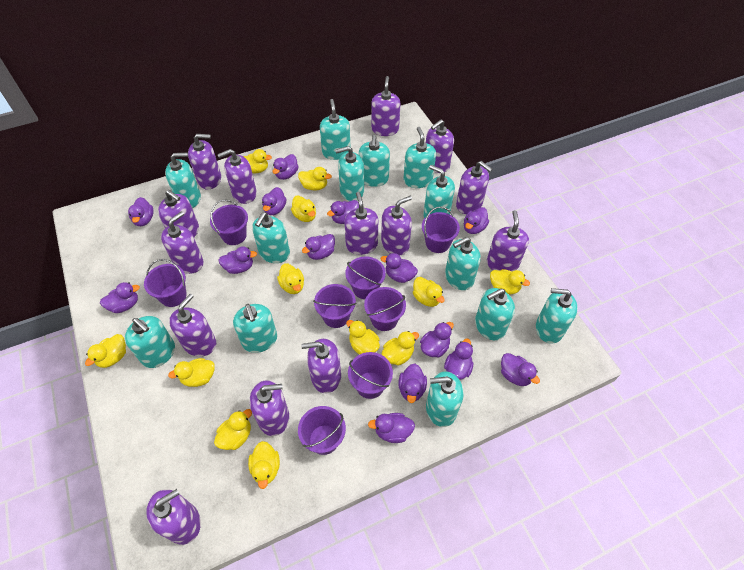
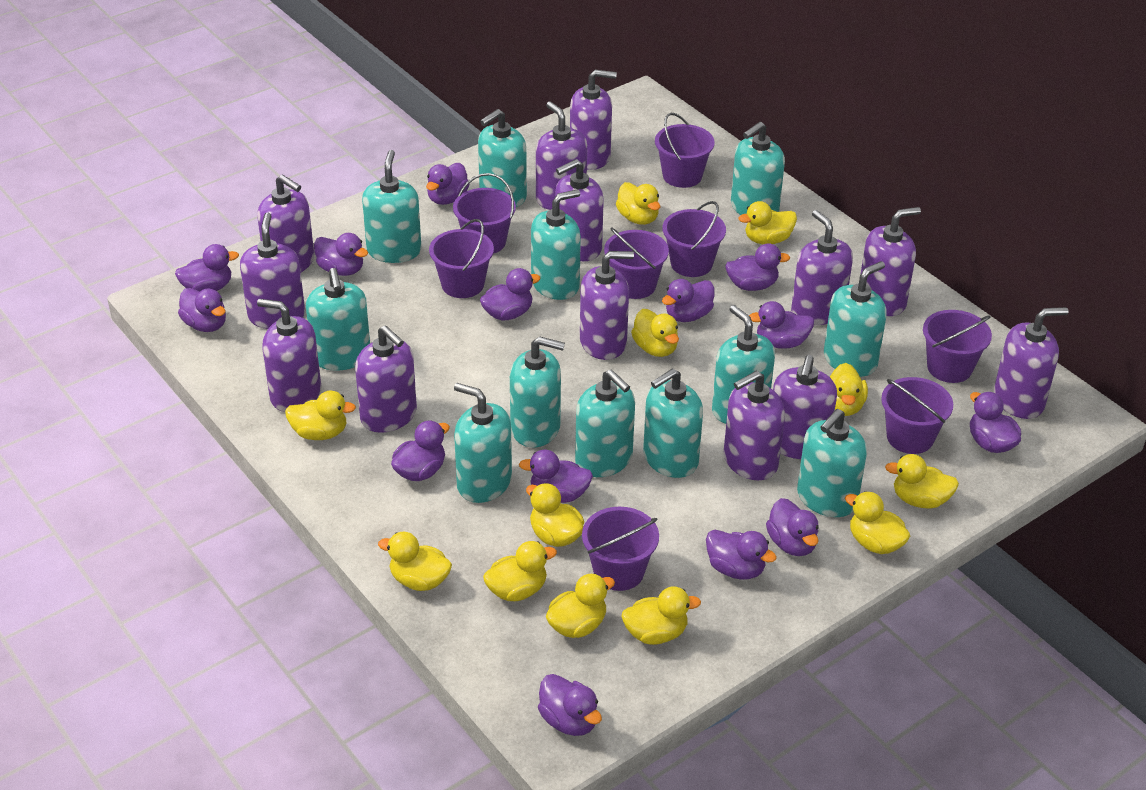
purple soap dispenser: [146,489,201,545] [158,190,199,237] [161,211,204,274] [169,294,216,357] [188,134,221,190] [218,149,257,204] [250,380,289,436] [301,339,341,393] [344,192,378,255] [371,76,401,136] [381,196,412,256] [426,120,454,173] [456,161,492,214] [487,210,529,272] = 14 -> [240,212,305,329] [257,175,314,272] [257,299,321,412] [355,325,417,433] [536,102,587,210] [555,159,604,261] [570,70,617,170] [580,251,634,360] [724,371,785,481] [773,355,837,459] [791,210,853,325] [860,207,921,316] [994,307,1068,419] = 13
turquoise soap dispenser: [125,316,175,368] [165,152,201,208] [233,304,277,353] [252,212,290,263] [320,99,350,160] [335,146,364,201] [359,135,390,187] [403,127,436,188] [423,165,455,218] [426,371,464,427] [445,237,481,290] [475,288,515,340] [536,288,578,344] = 13 -> [306,268,370,371] [362,150,421,263] [454,383,512,503] [478,109,527,207] [510,336,565,448] [531,189,581,300] [575,369,635,477] [643,368,703,478] [712,305,775,424] [731,122,785,215] [797,409,867,517] [824,261,887,377] = 12

